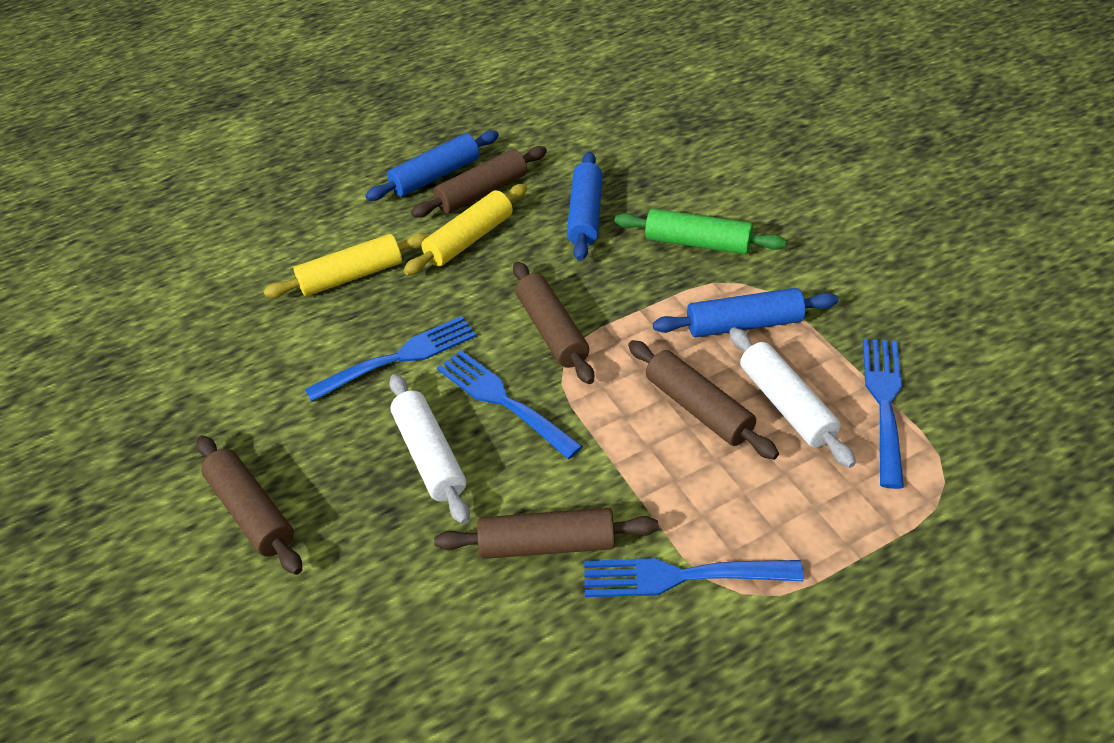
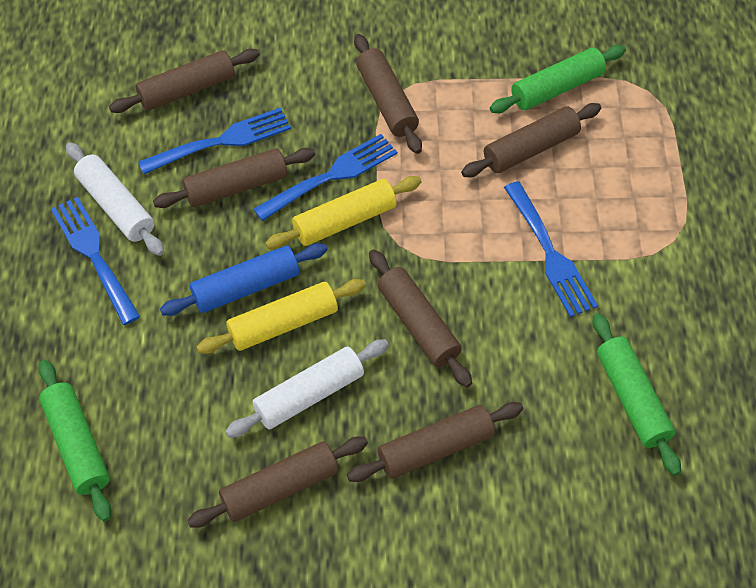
blue rolling pin: [365,130,499,201] [567,152,602,261] [653,288,838,337] = 3 -> [160,243,327,316] = 1
brown rolling pin: [196,435,302,575] [411,146,547,218] [434,508,659,559] [513,262,594,384] [628,340,779,460] = 5 -> [109,49,260,113] [153,148,315,208] [187,436,368,528] [347,402,523,482] [354,34,422,154] [369,249,472,388] [461,103,601,177] = 7
green rolling pin: [614,209,786,254] = 1 -> [39,360,112,522] [490,45,626,113] [593,313,681,475] = 3

